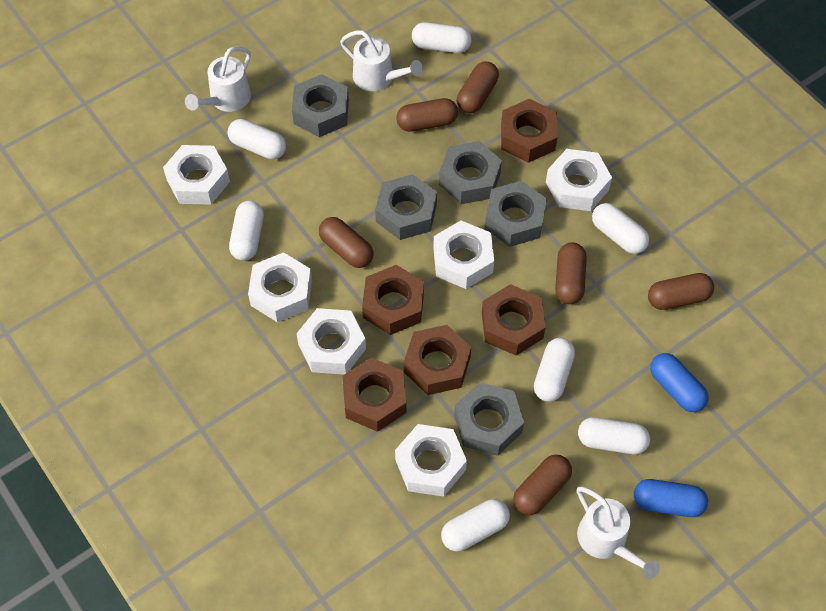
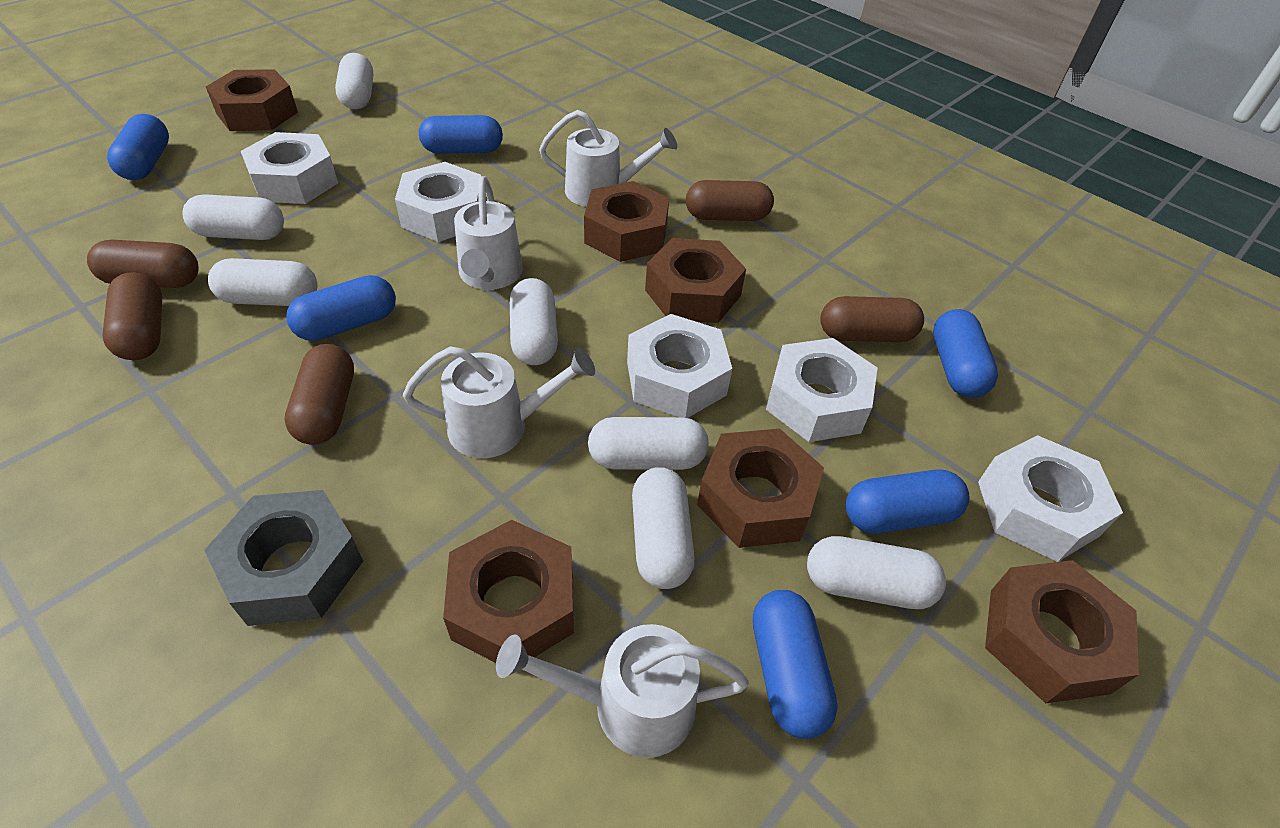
blue capsule: [634,479,708,517] [650,353,709,412] = 2 -> [107,114,169,180] [286,275,396,341] [419,115,503,154] [753,590,838,739] [846,469,970,534] [933,309,998,398] = 6
brown capsule: [319,217,373,268] [396,98,458,132] [457,62,499,113] [513,455,572,515] [555,242,587,304] [648,273,714,310] = 6 -> [87,240,199,288] [102,272,162,360] [285,344,354,445] [686,180,774,221] [820,296,924,342] = 5
brown nut: [342,358,406,432] [362,265,424,335] [404,325,471,395] [482,284,546,355] [501,99,558,163] = 5 -> [206,69,298,131] [443,520,574,663] [584,181,669,262] [645,238,746,323] [697,429,824,548] [985,560,1139,703] = 6
grey nut: [292,74,349,137] [375,174,437,240] [439,141,502,204] [454,382,524,456] [485,181,547,247] = 5 -> [204,490,363,626] = 1
white nut: [163,145,230,205] [248,252,312,322] [296,308,366,375] [395,424,467,497] [433,221,494,289] [546,149,612,211] = 6 -> [241,132,338,204] [395,162,481,242] [627,314,732,418] [766,338,878,442] [978,435,1123,562] = 5
white watering can: [185,47,251,112] [340,30,423,91] [577,487,660,579] = 3 -> [403,346,595,458] [454,176,523,290] [496,624,749,758] [539,110,677,207] = 4

